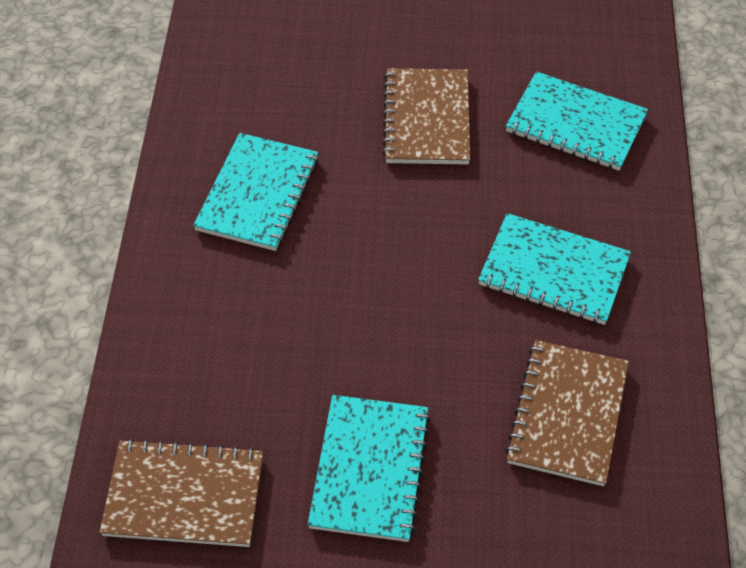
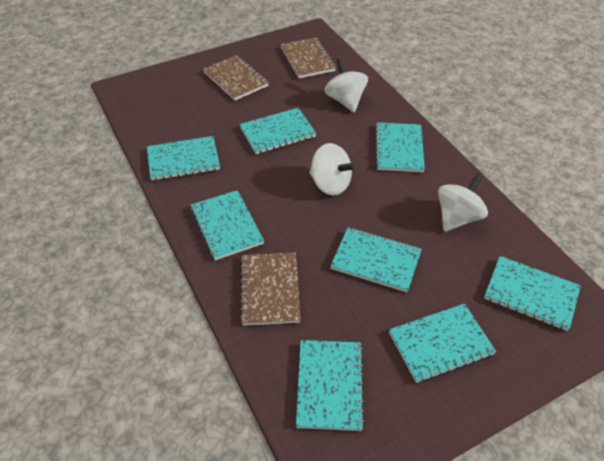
turquoise notebook: [193,133,319,251] [308,395,431,542] [478,213,631,325] [506,71,648,171] = 4 -> [147,136,220,181] [190,190,264,260] [240,108,316,154] [296,340,365,431] [330,227,422,292] [375,122,425,172] [389,304,496,383] [484,256,581,331] = 8
white spinning top: none = 0 -> [309,143,357,196] [324,58,368,112] [438,172,488,232] = 3

